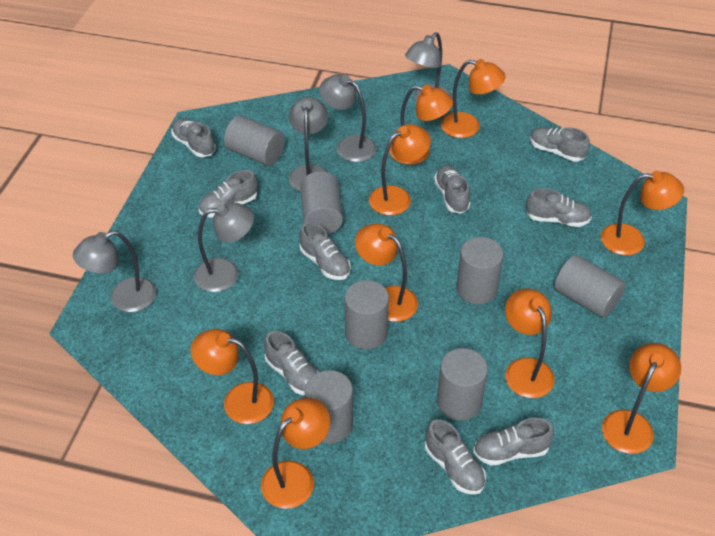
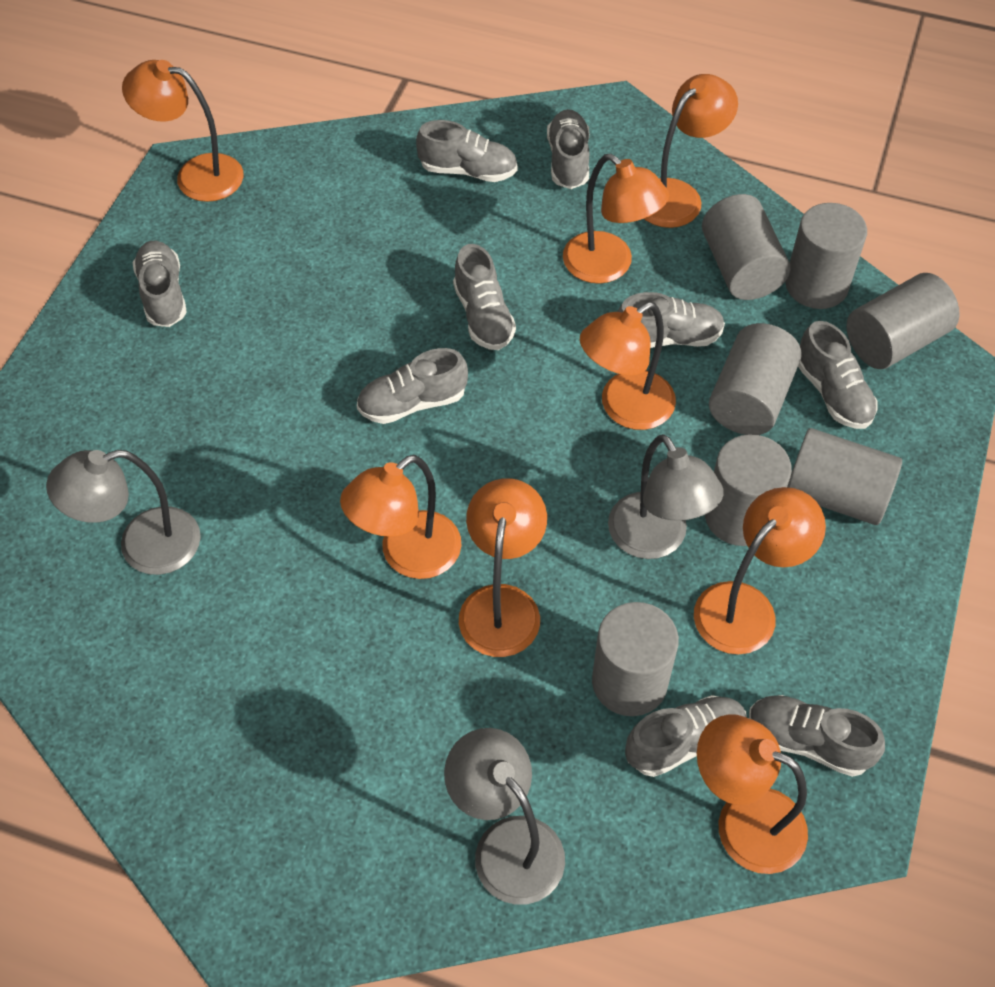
grey lamp: [73,230,157,312] [194,202,254,292] [289,97,328,192] [319,74,377,162] [405,32,452,102] = 5 -> [46,450,201,575] [444,728,565,905] [608,434,724,559] = 3
orange lamp: [191,329,274,424] [261,397,330,509] [355,223,418,322] [369,124,431,215] [390,85,453,165] [441,59,506,138] [505,288,555,398] [601,171,684,256] [602,343,681,454] = 9 -> [122,60,244,202] [340,455,462,579] [459,478,547,657] [563,154,669,284] [580,302,676,430] [644,74,738,228] [694,487,826,655] [697,714,808,874] = 8

